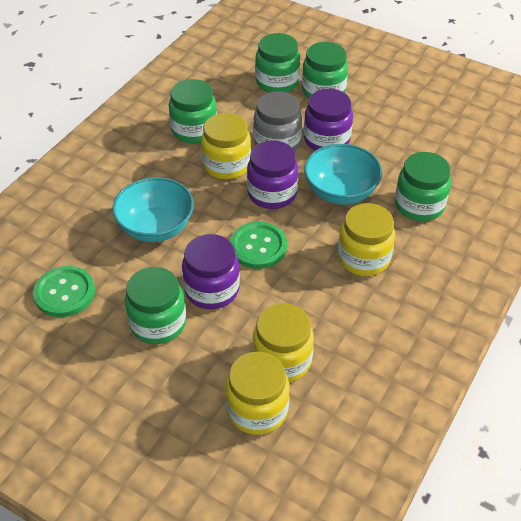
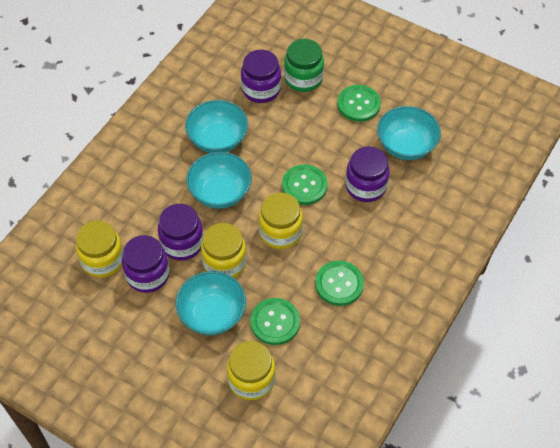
green button: [33,266,95,317] [230,222,287,269] = 2 -> [251,298,300,345] [282,164,328,205] [315,261,364,306] [337,85,381,122] = 4
green jar: [125,267,186,344] [169,79,217,143] [255,33,300,93] [302,42,348,98] [395,152,451,221] = 5 -> [284,39,324,92] = 1
grey jar: [253,91,302,151] = 1 -> none = 0
purple jar: [182,234,240,309] [247,140,299,209] [304,89,353,151] = 3 -> [122,235,170,293] [158,204,204,260] [241,50,281,103] [345,146,390,202] = 4
turquoise bowl: [112,177,194,242] [304,144,382,205] = 2 -> [176,271,246,335] [185,100,248,153] [186,152,252,209] [377,106,441,160] = 4

